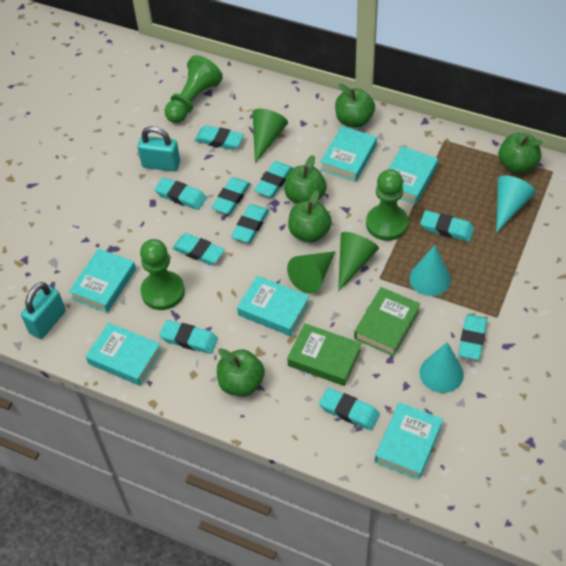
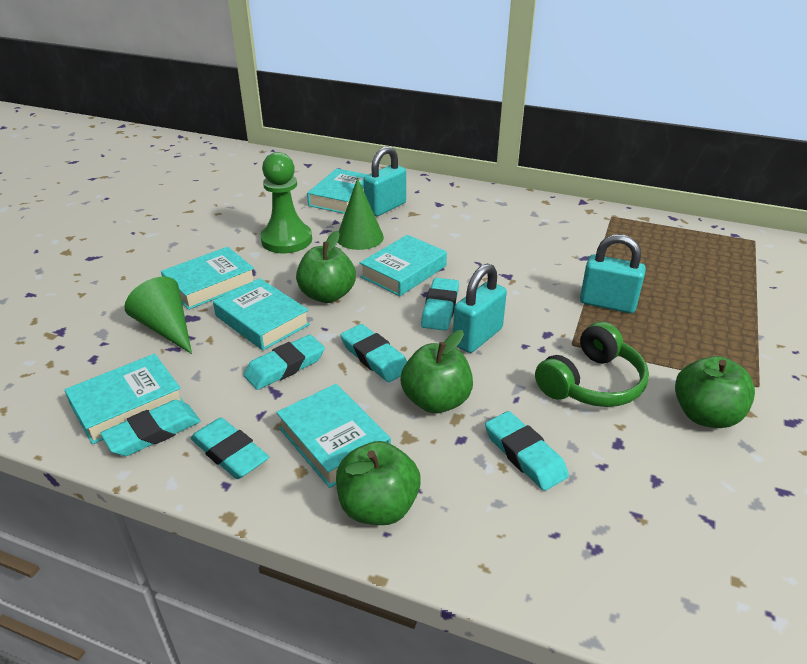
green apple: [217,348,265,396] [284,155,327,204] [288,190,332,243] [335,84,375,128] [498,133,543,174] = 5 -> [296,231,356,303] [336,441,421,525] [401,330,473,413] [675,356,755,428] = 4
green book: [287,324,361,386] [354,287,420,356] = 2 -> none = 0
green cone: [253,109,288,163] [287,251,335,294] [338,232,379,292] = 3 -> [124,276,192,354] [338,178,384,250] = 2
green headphones: none = 0 -> [535,321,649,407] = 1
green pawn: [140,239,185,310] [165,55,223,123] [366,169,408,241] = 3 -> [260,152,312,253] = 1
turquoise cone: [409,245,451,296] [420,342,464,393] [496,176,536,233] = 3 -> none = 0
turquoise eraser: [154,177,207,210] [159,320,218,354] [172,233,225,265] [194,125,244,150] [211,177,251,214] [231,204,269,243] [254,161,293,197] [319,388,380,430] [420,210,474,242] [458,314,487,360] = 10 -> [100,400,201,456] [191,417,269,479] [243,335,325,390] [340,324,407,382] [421,278,459,331] [485,411,569,491] = 6
turquoise padlock: [21,282,66,339] [138,126,180,172] = 2 -> [363,146,406,216] [453,263,507,353] [580,234,646,313] = 3

